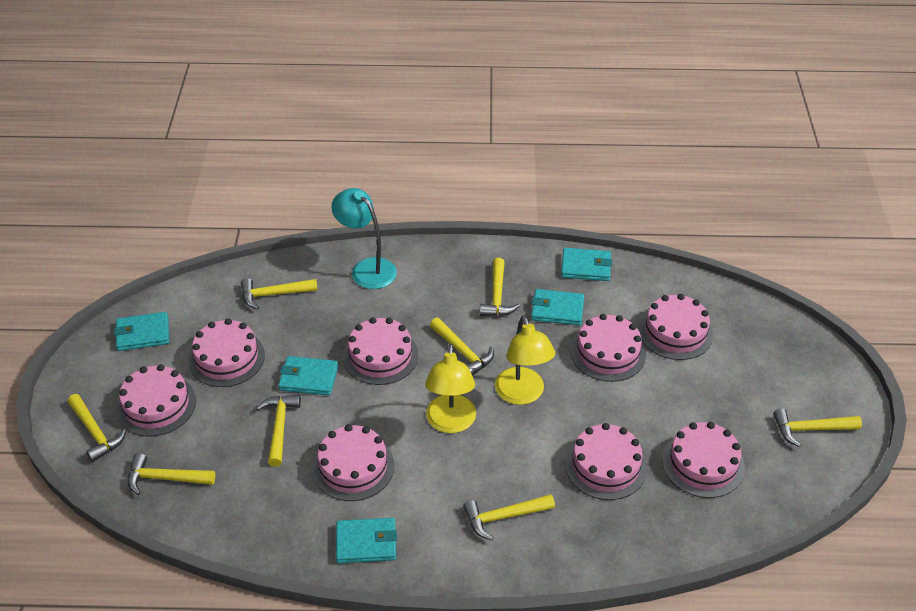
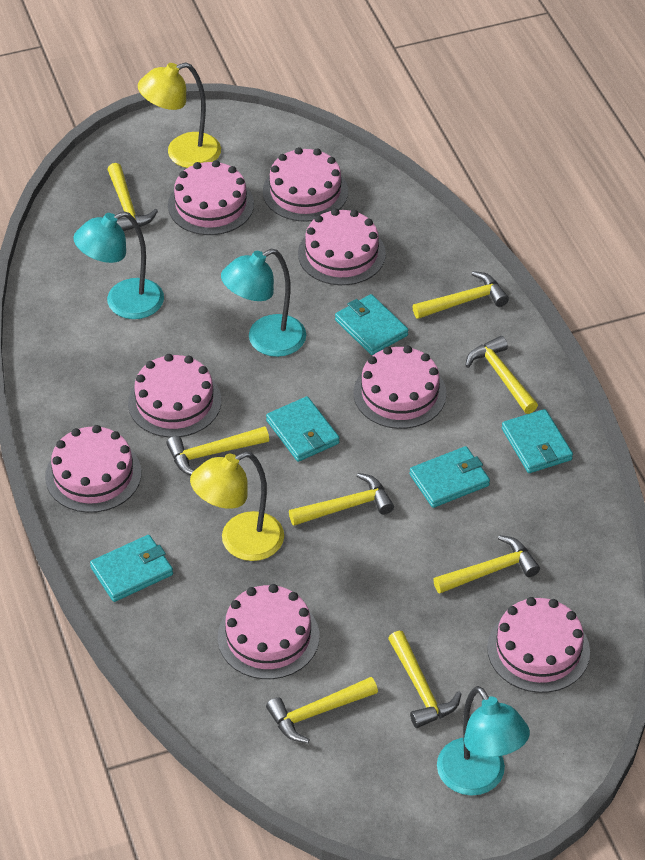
turquoise lamp: [331,188,397,289] = 1 -> [73,211,164,319] [221,249,306,357] [437,686,530,796] = 3

